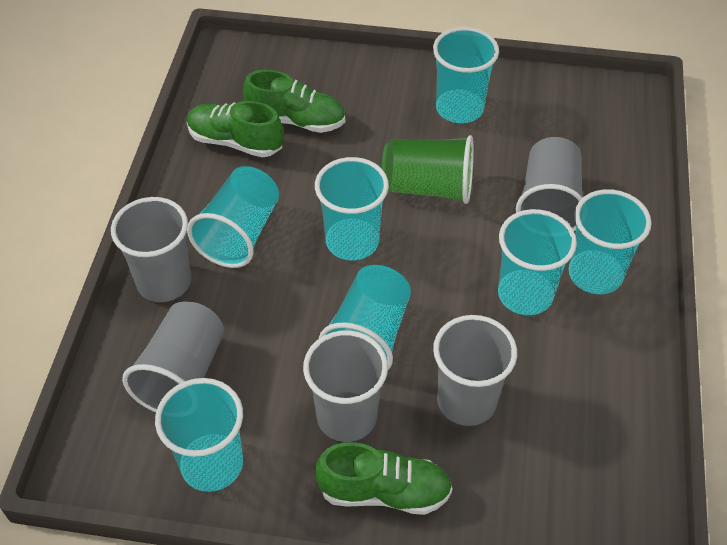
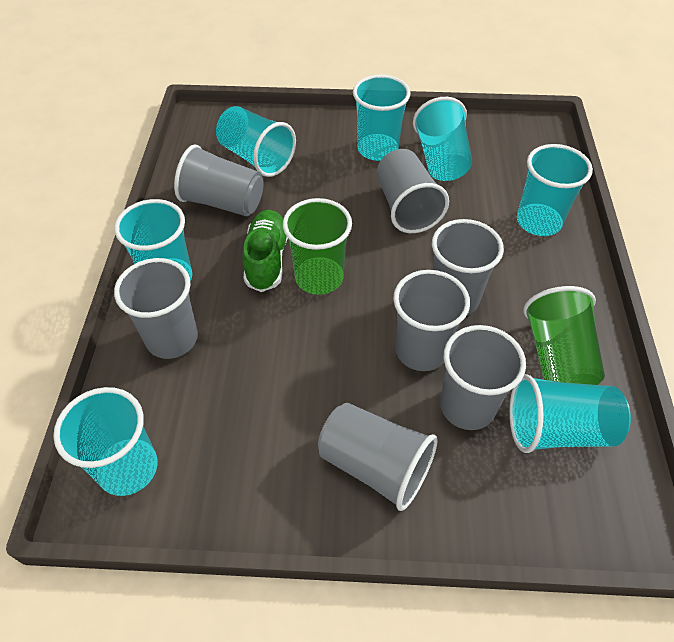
green cup: [382,135,474,204] = 1 -> [283,198,352,295] [523,286,605,385] = 2
green shoe: [187,101,284,157] [243,70,345,133] [315,442,453,515] = 3 -> [243,210,288,292] = 1
grey cup: [111,197,192,302] [122,301,224,412] [303,330,388,442] [433,315,517,426] [516,137,583,231] = 5 -> [114,258,198,359] [174,145,264,216] [318,403,438,511] [377,149,449,233] [393,270,470,371] [432,219,504,315] [440,325,526,430] = 7

